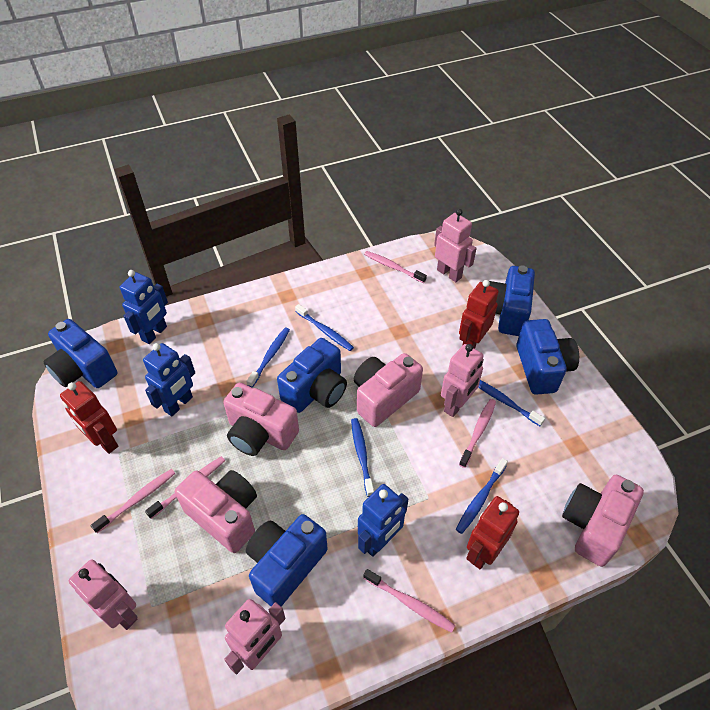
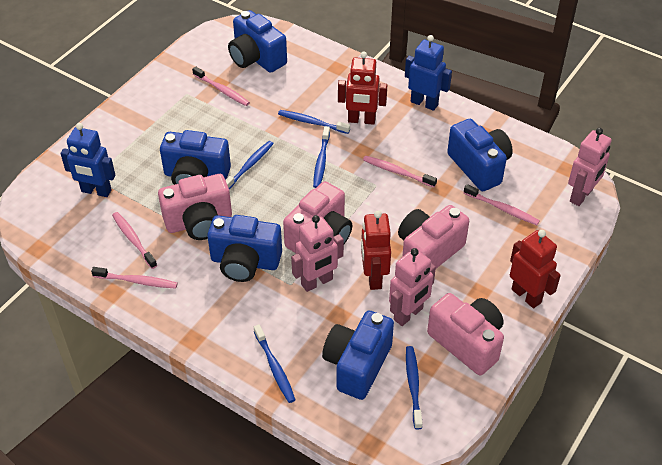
blue robot: [120,270,168,344] [143,343,195,416] [358,484,408,557] = 3 -> [60,123,116,197] [405,35,452,111] = 2
pink robot: [69,559,138,630] [224,599,286,674] [434,209,477,282] [441,344,484,417] = 4 -> [291,215,344,292] [389,248,436,326] [568,128,612,206] = 3

